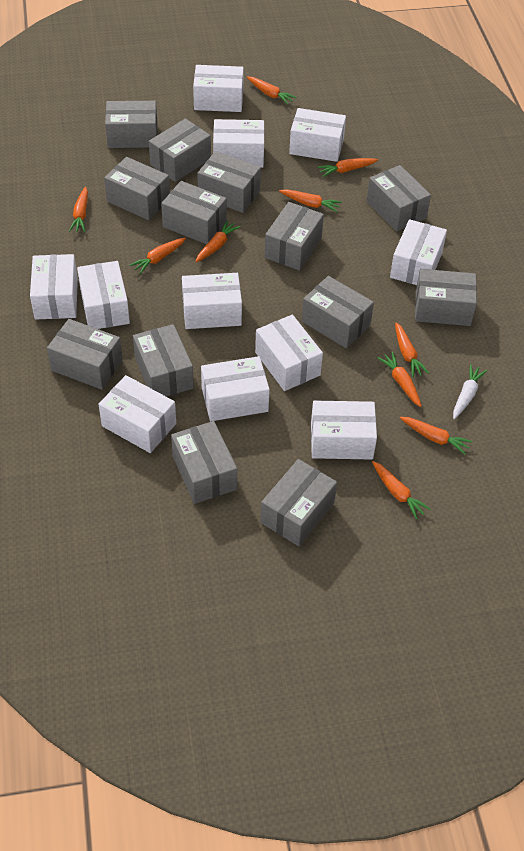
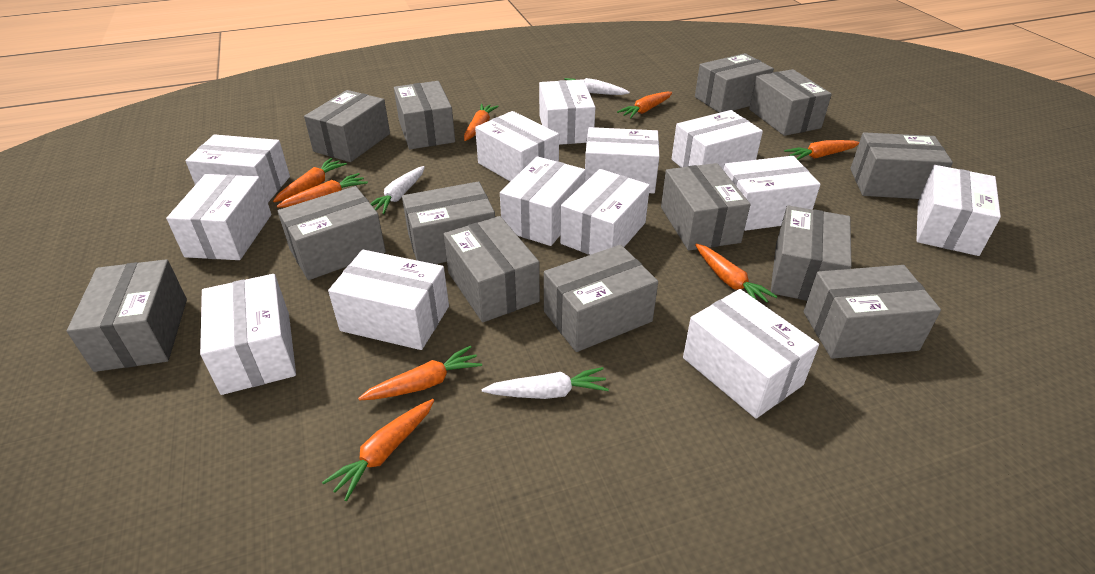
orange carrot: [69,187,88,232] [129,237,186,274] [195,220,241,262] [247,76,297,105] [279,189,342,212] [317,158,378,177] [372,461,431,519] [378,352,422,407] [395,322,429,377] [400,417,472,455] = 10 -> [273,158,347,202] [277,173,368,208] [322,399,434,501] [358,346,482,400] [464,104,499,141] [617,92,672,119] [695,243,777,302] [784,140,859,160] = 8
white box: [30,254,78,320] [77,261,130,329] [98,375,176,453] [182,273,242,329] [193,65,244,112] [201,356,270,421] [213,119,265,168] [255,315,323,391] [289,108,346,162] [311,400,377,460] [390,219,447,285] = 11 -> [166,174,272,260] [185,134,290,202] [200,274,296,395] [328,250,449,350] [475,111,559,182] [500,156,586,246] [539,79,595,145] [560,169,650,255] [585,127,660,194] [672,110,763,170] [683,289,819,418] [724,156,821,231] [916,165,1001,256] = 13
white carrot: [453,364,487,419] = 1 -> [370,166,425,214] [482,367,609,399] [564,78,630,95] = 3

